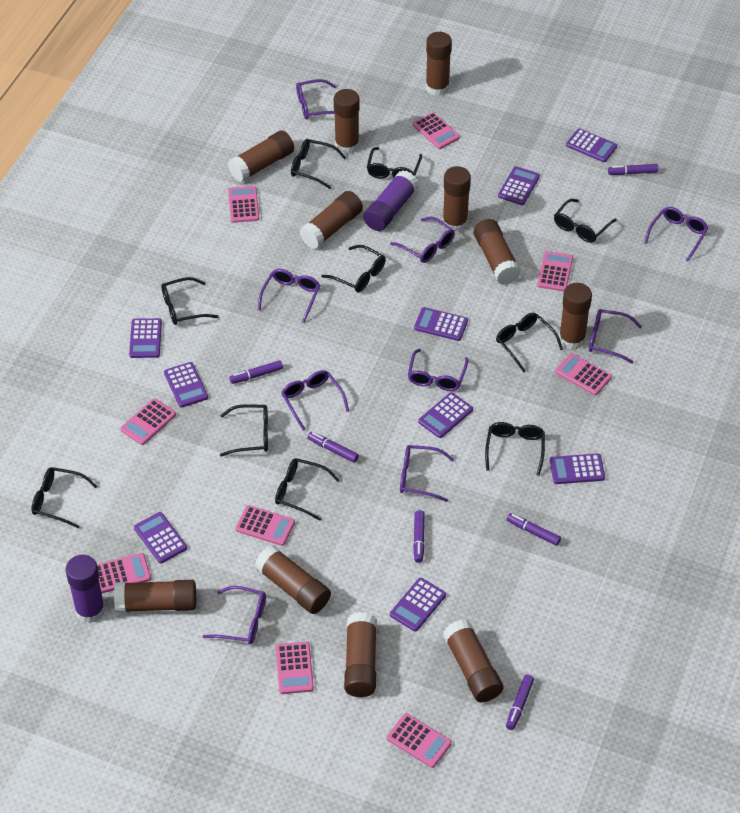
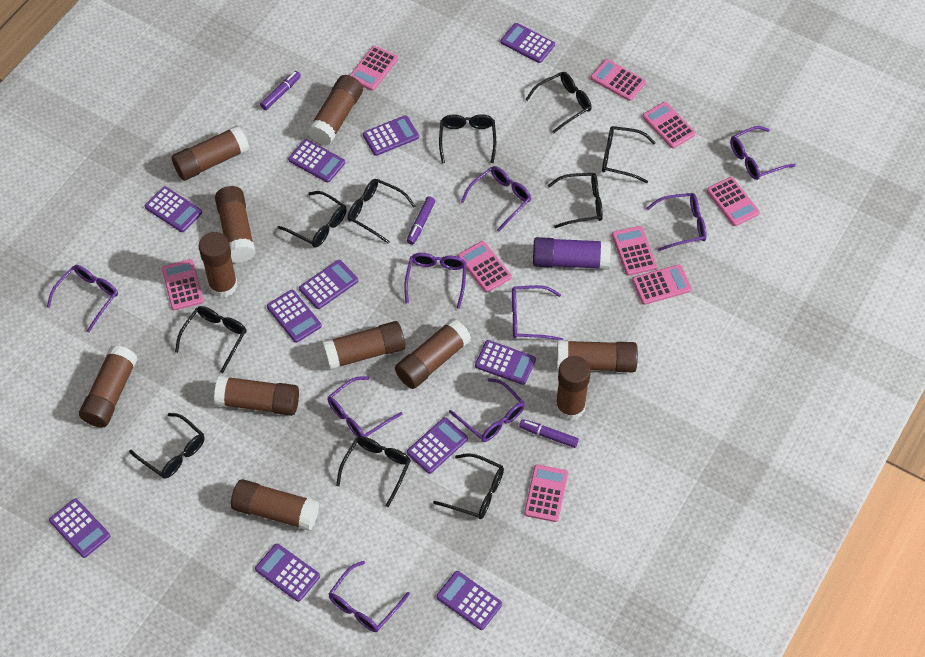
purple calculator: [129,318,162,358] [134,512,187,563] [164,362,208,408] [390,578,446,632] [414,307,468,341] [418,392,473,438] [498,166,540,205] [550,453,605,484] [566,128,617,162] = 9 -> [49,498,110,558] [145,186,202,232] [255,544,320,602] [267,290,322,343] [288,139,345,183] [299,260,358,309] [363,115,419,156] [407,417,468,474] [436,571,502,630] [475,340,536,385] [501,23,555,63] = 11
purple glue stick: [66,555,105,623] [363,170,419,231] = 2 -> [533,237,611,270] = 1
purple marker: [229,360,283,384] [308,432,359,463] [413,510,425,563] [506,675,534,730] [507,513,561,546] [608,164,658,175] = 6 -> [260,71,301,110] [407,196,435,245] [519,419,579,448] = 3

